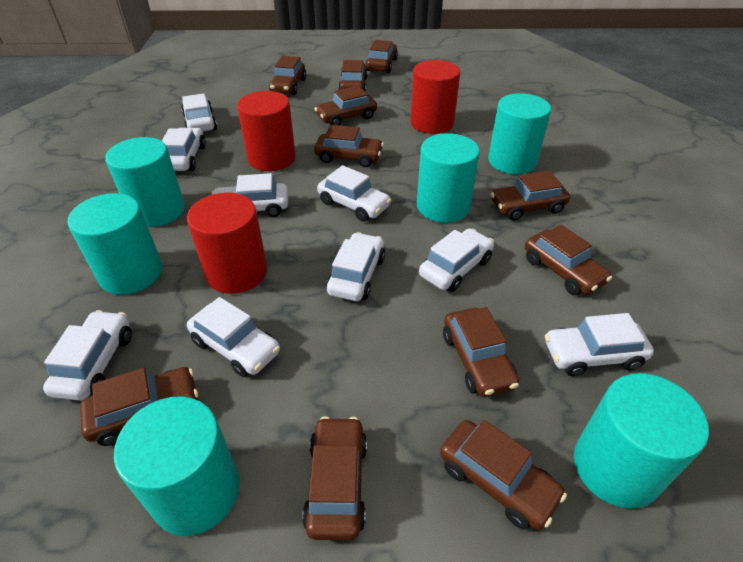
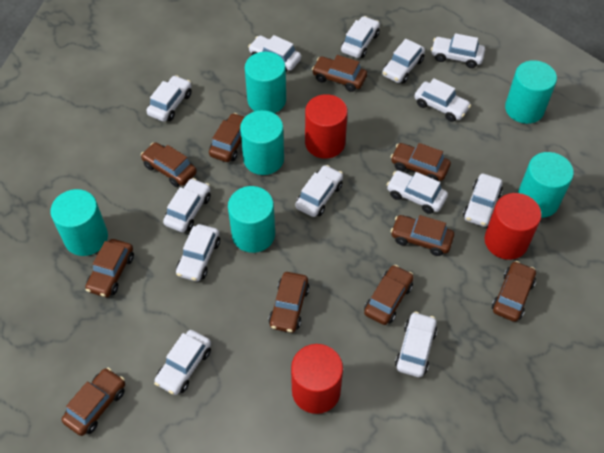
brown car: [80,367,198,446] [269,56,306,95] [302,416,367,540] [314,125,384,167] [315,85,377,125] [338,60,368,92] [365,40,398,73] [440,420,567,530] [443,307,519,397] [491,171,570,221] [525,225,612,295] = 11 -> [61,368,125,436] [85,239,134,297] [141,142,197,187] [209,113,245,162] [269,272,310,333] [312,55,367,92] [364,265,414,325] [391,143,451,181] [391,215,454,256] [492,261,536,322] = 10
white car: [43,310,132,401] [162,128,206,171] [181,93,217,131] [187,297,280,377] [212,173,288,217] [317,165,391,222] [326,232,385,301] [419,228,494,292] [545,313,654,376] = 9 -> [147,75,192,122] [154,330,211,395] [163,178,211,232] [176,224,220,282] [248,35,301,72] [295,165,343,217] [341,16,380,58] [382,39,425,83] [387,171,448,214] [395,312,437,377] [414,78,471,122] [431,33,485,68] [463,174,503,227] = 13

